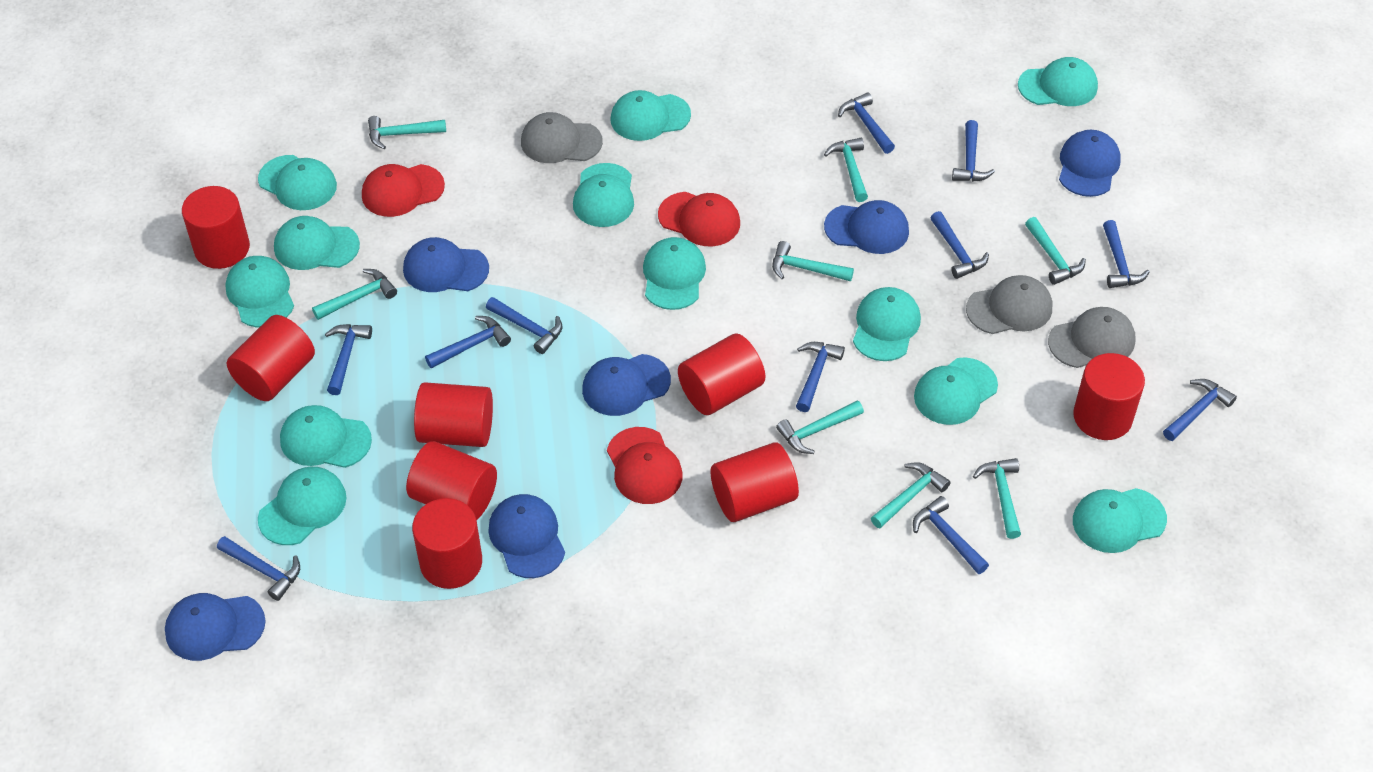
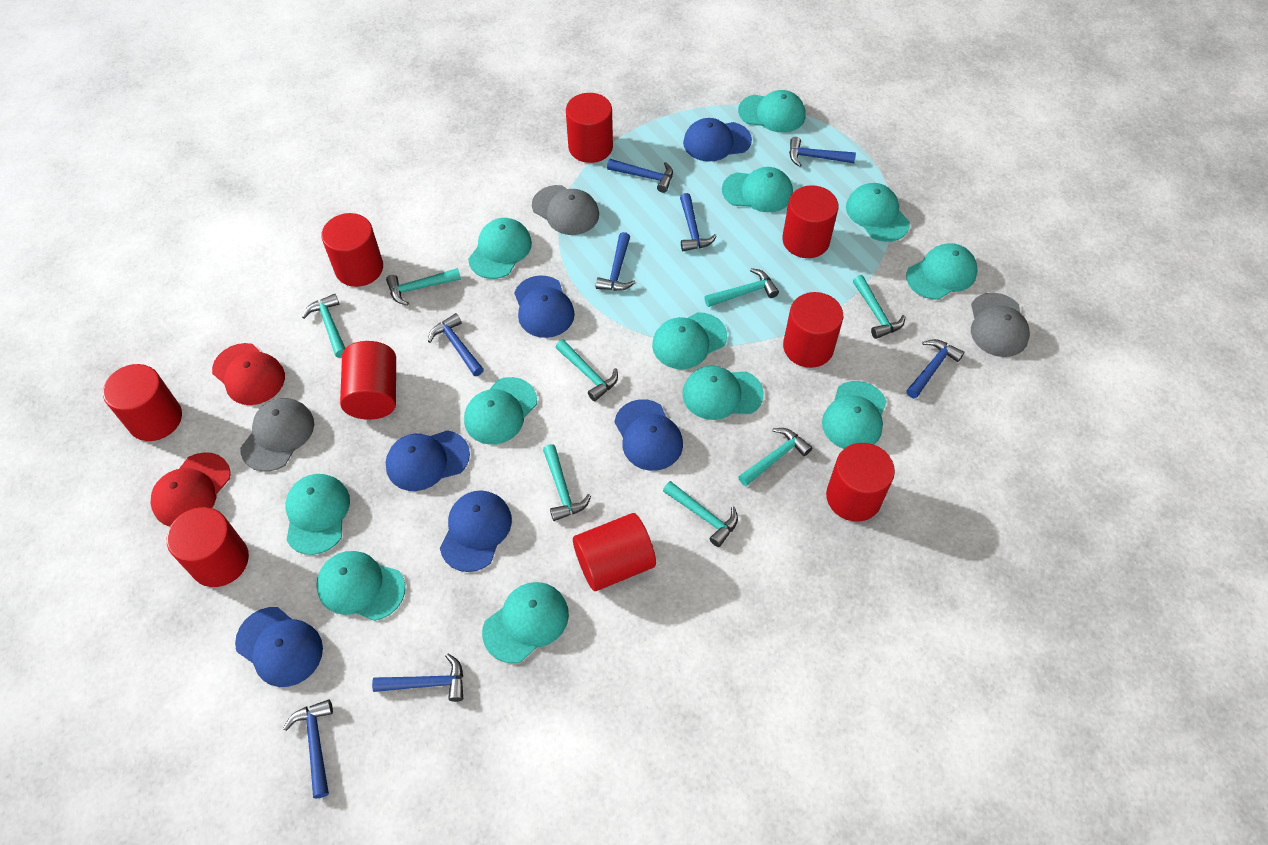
blue hammer: [217,536,300,601] [325,324,372,395] [425,316,511,369] [486,297,562,354] [796,342,845,412] [838,92,895,154] [913,496,989,574] [931,211,989,279] [952,120,995,182] [1103,220,1150,288] [1163,379,1237,441] = 11 -> [283,699,333,798] [372,654,463,702] [428,313,484,376] [596,232,635,291] [607,159,673,193] [680,193,717,251] [789,137,856,167] [906,339,964,399] = 8
red cap: [362,164,445,217] [607,427,683,504] [658,192,740,247] = 3 -> [151,452,231,527] [212,343,285,405] = 2
red cylinder: [182,186,250,269] [227,315,315,401] [406,441,497,520] [412,498,482,589] [414,382,493,447] [678,333,765,415] [711,442,799,522] [1073,353,1145,440] = 8 -> [103,364,182,441] [167,507,249,587] [321,213,383,287] [340,341,396,420] [566,93,613,163] [573,513,656,591] [782,185,838,258] [783,292,843,368] [826,443,895,522] = 9

